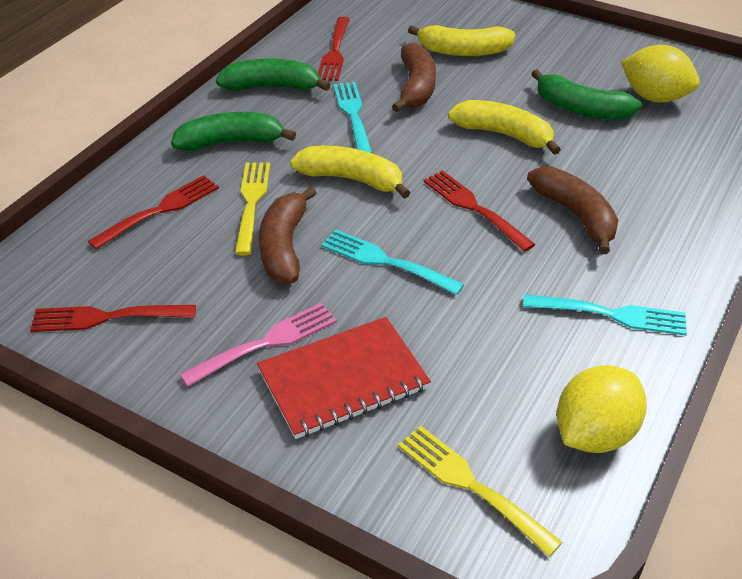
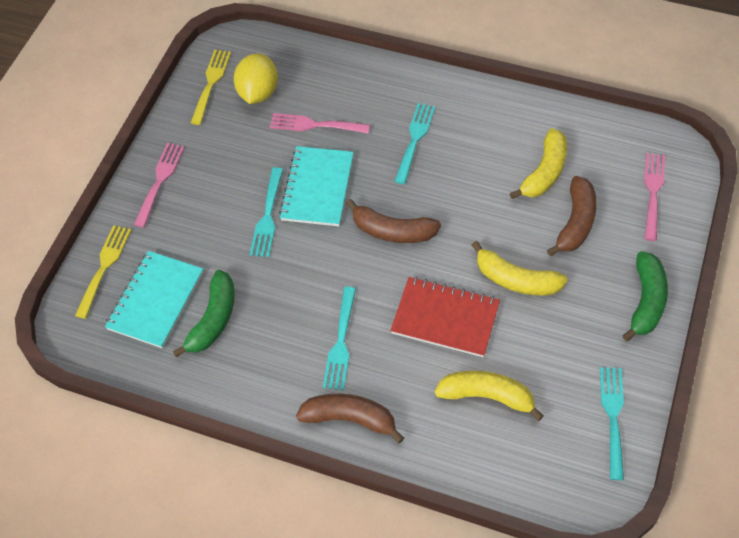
green banana: [171,112,296,151] [216,58,331,91] [531,69,642,120] = 3 -> [173,270,235,357] [622,251,668,341] = 2
pink fork: [180,303,337,387] = 1 -> [134,143,185,227] [270,113,370,134] [644,153,665,241] = 3
red fork: [30,305,196,332] [88,175,219,250] [318,17,350,81] [423,170,536,252] = 4 -> none = 0
turquoise fork: [321,230,464,295] [333,82,373,154] [523,294,687,336] = 3 -> [250,167,283,257] [323,287,356,390] [394,103,435,184] [600,367,624,480] = 4
turquoise notebook: none = 0 -> [105,251,204,348] [279,146,354,226] = 2
yellow lemon: [557,365,647,453] [621,45,700,103] = 2 -> [234,53,278,104] = 1

